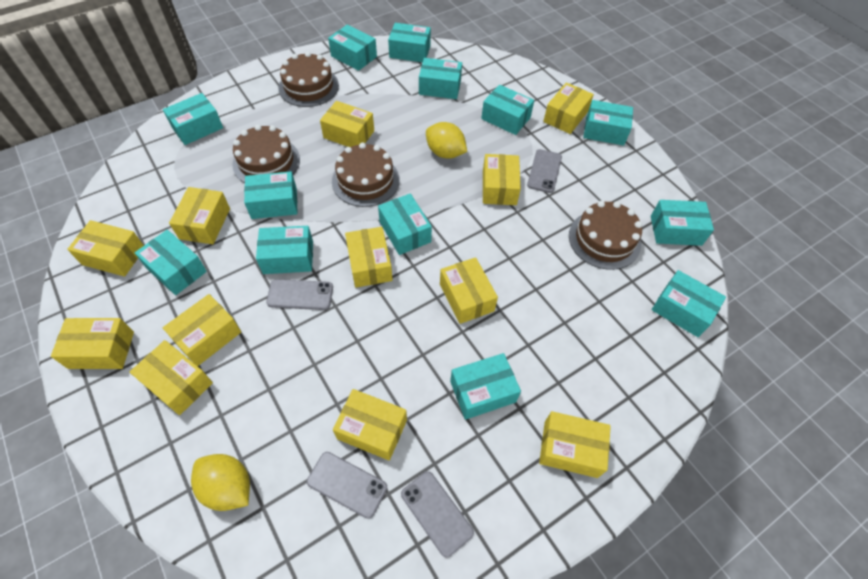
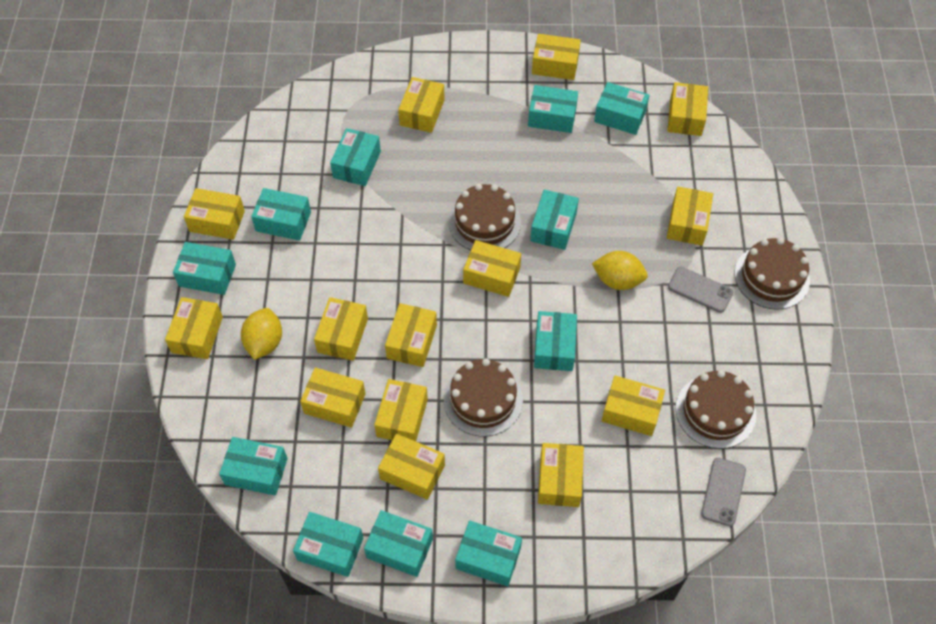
grey phone: [266,279,333,310] [307,452,387,519] [401,471,474,558] [527,149,562,193] = 4 -> [668,267,733,313] [701,458,746,526] = 2
turquoise box: [135,230,207,295] [163,93,223,145] [244,171,298,219] [256,226,313,274] [328,24,377,71] [378,193,432,255] [388,23,431,62] [419,58,462,99] [450,353,521,420] [481,85,534,135] [583,100,633,146] [651,200,714,246] [652,270,726,337] = 13 -> [173,242,236,295] [219,437,288,495] [251,188,311,241] [293,512,363,577] [330,128,381,186] [364,510,433,577] [455,521,522,586] [528,85,578,133] [530,190,579,250] [534,311,577,371] [594,82,650,135] = 11
yellow box: [51,318,134,369] [67,220,144,277] [130,340,213,415] [163,294,241,366] [169,187,230,244] [320,101,374,147] [333,389,407,460] [345,227,393,287] [440,257,498,324] [483,154,521,205] [539,411,611,478] [543,83,594,134] = 12 -> [165,297,223,359] [184,188,245,240] [300,367,366,428] [314,297,368,361] [374,379,428,441] [378,434,445,500] [385,303,437,367] [398,77,445,133] [463,240,521,297] [532,34,581,80] [538,443,584,507] [602,375,665,436] [667,82,708,136] [667,187,713,246] = 14

